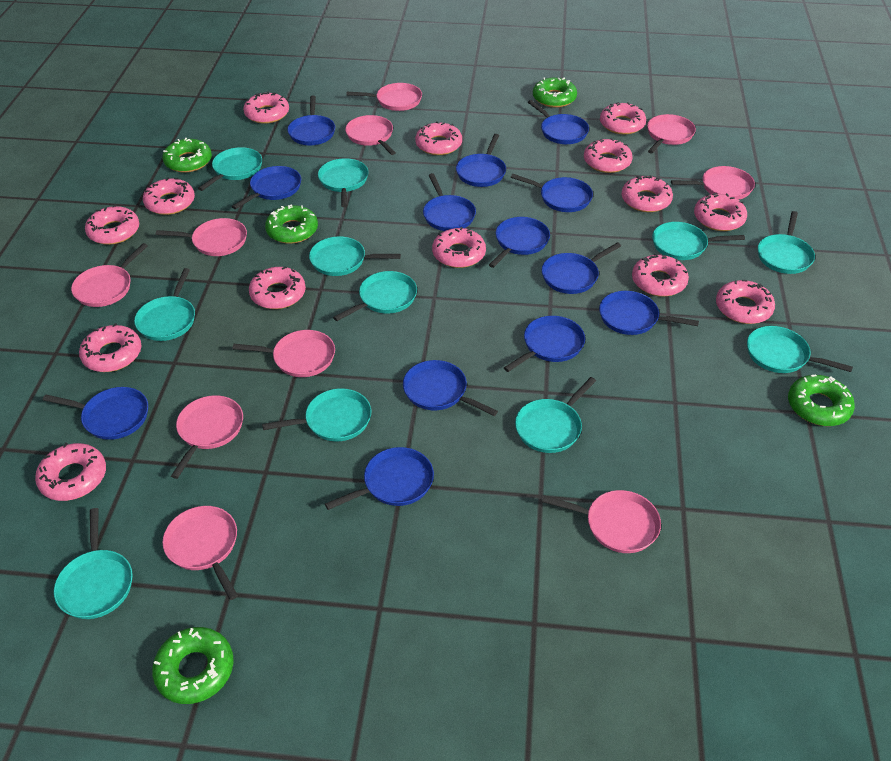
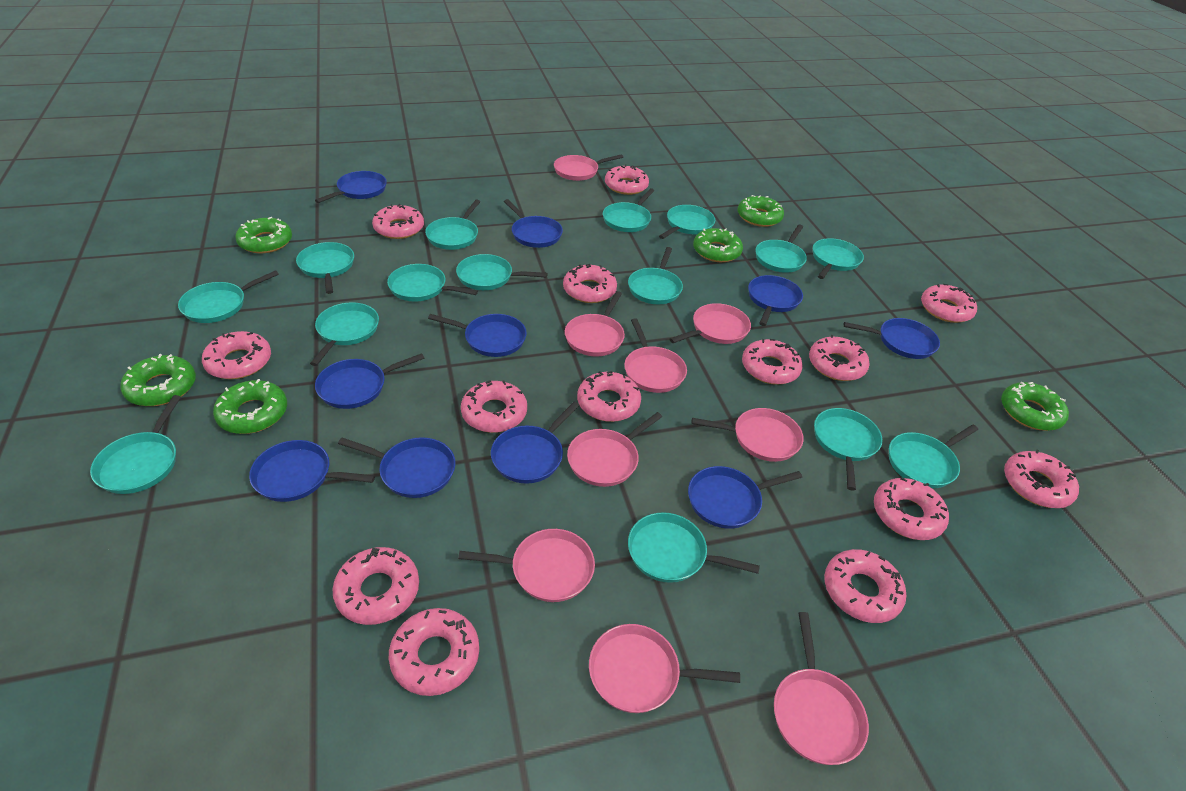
blue pan: [43,387,148,440] [232,166,301,209] [287,96,335,145] [325,447,434,510] [403,360,498,416] [423,173,476,231] [456,134,506,187] [489,217,550,268] [504,316,585,372] [511,174,593,212] [528,100,589,144] [542,242,621,294] [599,291,699,335] = 13 -> [249,440,375,502] [315,171,387,203] [315,353,424,409] [338,437,455,498] [428,314,527,357] [491,402,580,484] [504,199,563,248] [688,466,802,529] [748,275,803,326] [844,318,940,359] = 10
green donut: [152,627,234,704] [162,138,212,172] [265,204,318,244] [533,78,577,108] [788,375,855,426] = 5 -> [120,354,196,406] [213,379,287,434] [235,217,292,253] [693,228,743,262] [738,195,784,227] [1001,382,1069,431] = 6
pink pan: [71,243,148,307] [156,218,247,256] [163,506,238,600] [171,395,243,479] [233,330,335,377] [345,115,396,155] [347,83,422,111] [542,490,661,553] [647,114,696,154] [671,166,755,200] = 10 -> [458,529,595,602] [554,154,623,181] [565,291,625,356] [567,412,662,487] [589,624,740,713] [624,318,687,393] [669,303,751,344] [692,408,804,462] [774,612,869,765] = 9
turquoise pan: [54,508,133,619] [134,268,195,341] [198,147,262,191] [262,388,371,441] [309,236,401,276] [318,158,369,207] [333,271,417,321] [515,377,596,453] [652,222,745,260] [747,326,853,373] [758,211,815,274] = 11 -> [90,395,181,494] [178,270,279,323] [296,242,354,294] [310,302,379,366] [387,264,478,301] [425,200,480,250] [456,254,548,290] [603,188,655,232] [628,247,683,304] [628,512,760,583] [659,205,715,239] [755,224,807,273] [813,238,864,279] [814,408,882,491] [889,425,978,488] = 15

